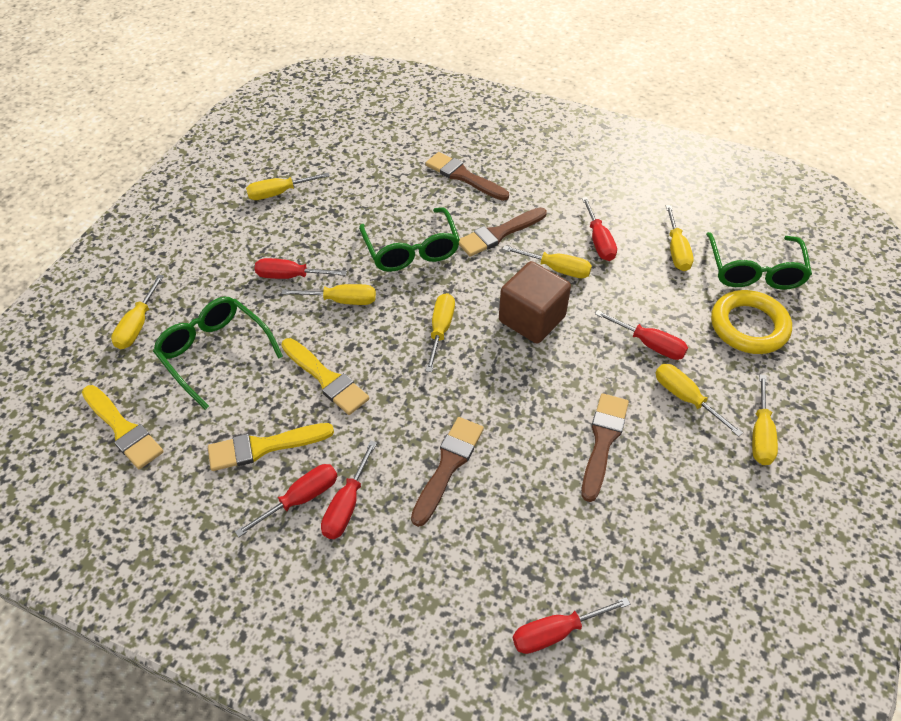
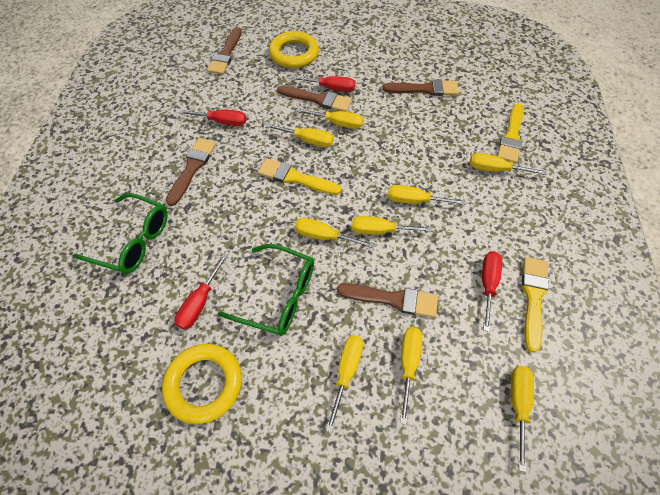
brown brush: [411,417,484,527] [425,152,509,201] [459,207,547,257] [581,393,629,502] = 4 -> [166,138,216,206] [207,27,242,75] [277,85,352,112] [337,283,438,318] [382,79,459,96] = 5
brown cube: [499,261,571,344] = 1 -> none = 0
green glasses: [153,297,283,410] [359,207,460,272] [706,232,812,290] = 3 -> [73,193,168,274] [218,244,314,336] = 2
red screwdriver: [235,464,337,537] [255,258,347,279] [321,440,377,539] [513,597,630,654] [582,197,617,261] [595,310,688,360] = 6 -> [175,253,228,330] [179,110,246,126] [291,76,355,92] [482,251,502,332] = 4
yellow ring: [711,290,792,354] = 1 -> [162,344,242,424] [269,31,319,68] = 2
yellow screwdriver: [111,275,164,349] [246,173,330,200] [281,284,376,305] [426,293,455,372] [503,245,592,278] [655,364,743,437] [666,205,694,271] [752,375,778,465] = 8 -> [265,124,333,147] [295,218,374,248] [296,108,363,129] [326,335,363,432] [352,216,432,234] [388,185,466,205] [400,327,422,425] [470,153,546,175] [511,366,534,472] = 9

